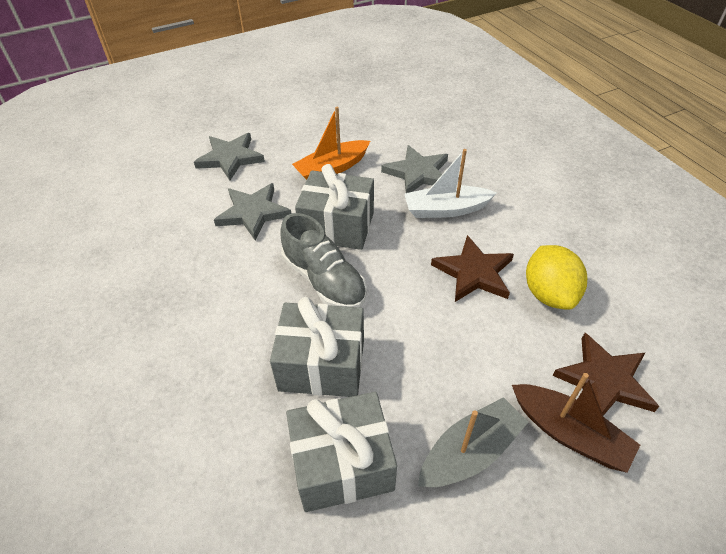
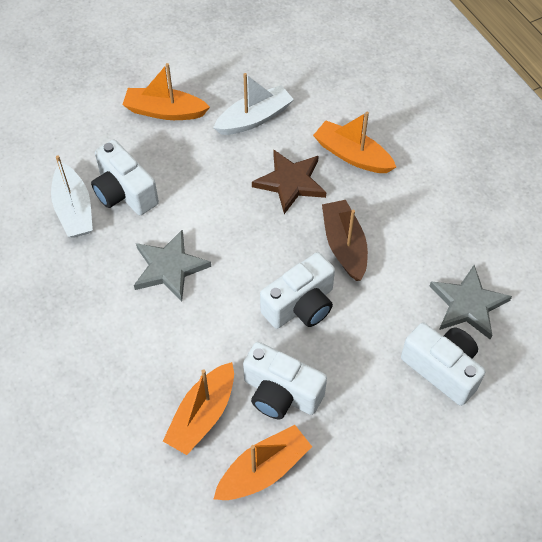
brown star: [431,235,514,302] [552,333,659,416] = 2 -> [252,149,326,214] = 1
grey boat: [418,397,528,487] = 1 -> none = 0
grey gift: [270,297,364,397] [286,392,397,512] [295,164,374,250] = 3 -> none = 0
grey shoe: [280,213,367,308] = 1 -> none = 0
grey star: [194,133,265,180] [214,183,291,241] [381,145,448,193] = 3 -> [134,230,211,302] [430,265,512,339] = 2
orange boat: [292,107,370,180] = 1 -> [122,63,210,120] [163,362,234,455] [214,425,312,500] [313,112,396,173] = 4
white boat: [405,149,496,218] = 1 -> [51,156,93,238] [213,73,294,135] = 2
white camera: none = 0 -> [91,140,159,215] [243,342,327,419] [260,252,335,329] [401,323,485,406] = 4
yellow lemon: [526,245,587,310] = 1 -> none = 0

